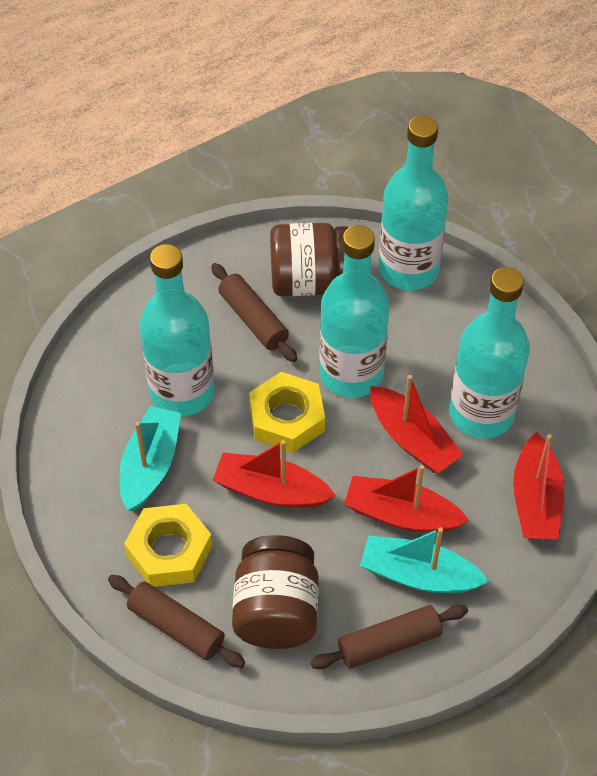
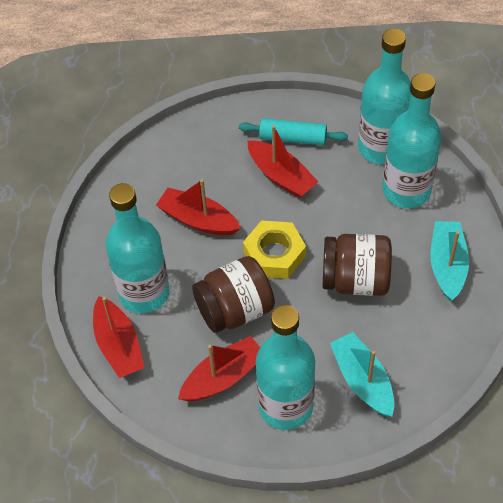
brown rolling pin: [108,575,245,668] [211,263,297,362] [311,605,468,669] = 3 -> none = 0
turquoise rolling pin: none = 0 -> [239,118,348,145] = 1
yellow nut: [124,504,212,587] [249,372,325,453] = 2 -> [243,221,306,279] = 1

